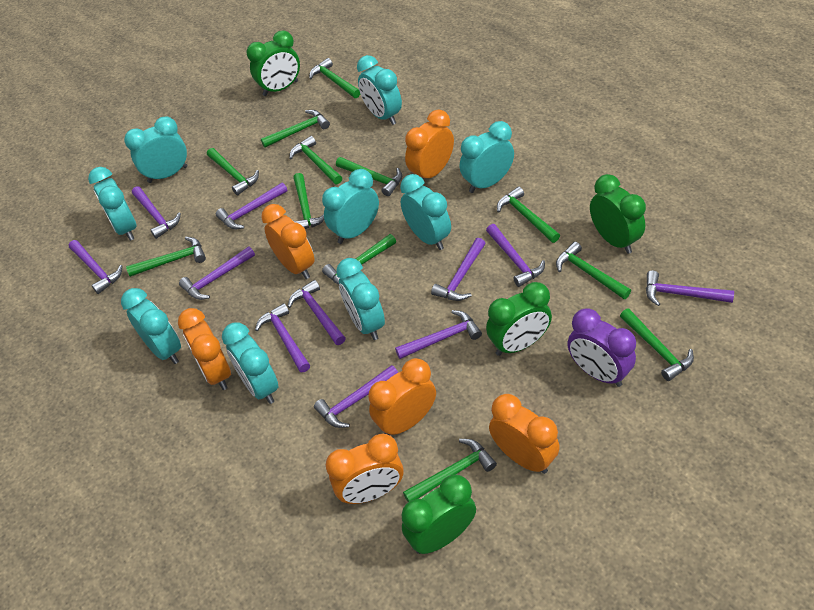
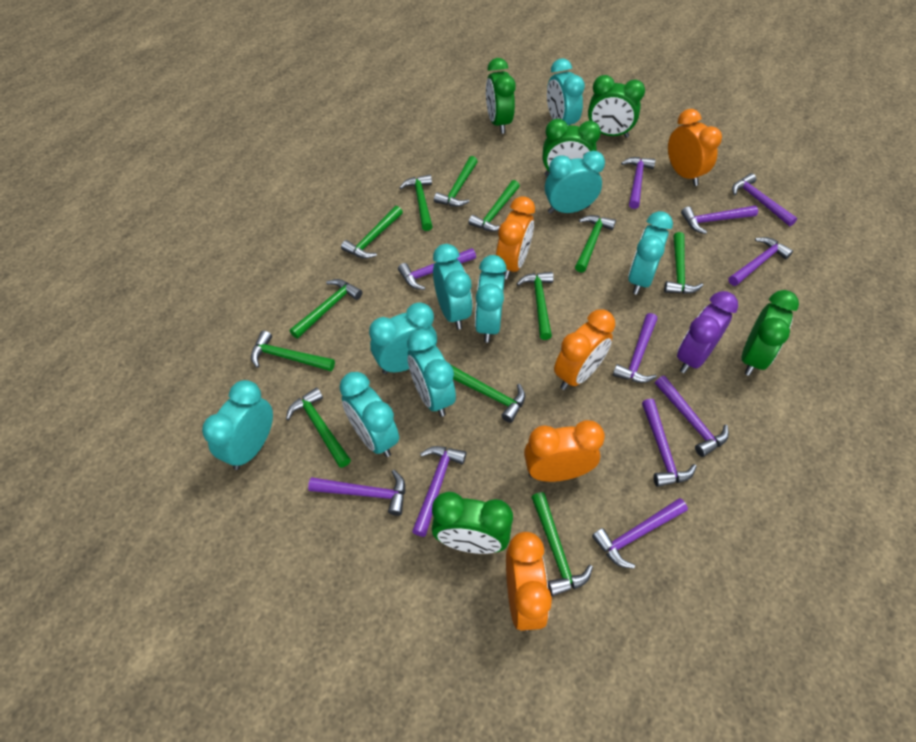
green clock: [247,30,300,96] [402,474,476,554] [486,282,552,356] [590,174,646,254] = 4 -> [432,491,513,554] [486,58,516,134] [543,119,601,176] [588,75,645,138] [742,290,799,376] = 5
orange clock: [178,308,231,390] [261,204,314,279] [326,434,403,504] [368,358,436,435] [405,109,454,179] [489,394,560,474] = 6 -> [496,196,535,279] [506,532,552,631] [524,420,605,482] [554,309,615,390] [668,109,722,186] = 5

